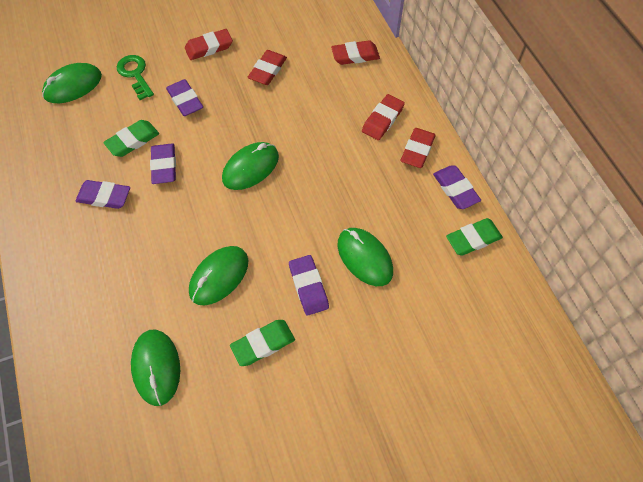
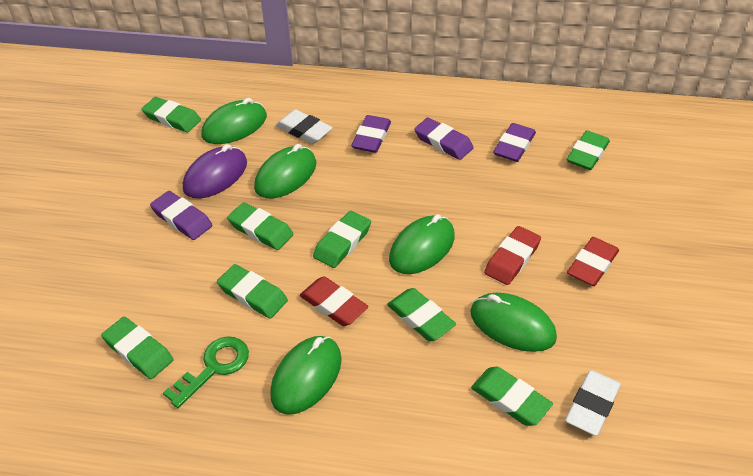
green eraser: [103,120,159,157] [230,320,295,366] [446,218,503,256] = 3 -> [101,317,173,379] [142,97,201,133] [217,264,288,319] [227,202,294,250] [313,211,371,268] [387,288,456,341] [471,367,553,426] [567,130,610,170] = 8
purple eraser: [75,180,130,209] [150,143,176,184] [166,79,203,116] [289,255,329,316] [433,166,481,209] = 5 -> [150,191,212,240] [351,115,391,153] [414,118,474,160] [493,123,536,162] = 4
purple mouse: none = 0 -> [183,144,247,198] = 1
red eraser: [185,29,233,60] [248,50,287,85] [331,40,380,65] [362,94,405,140] [401,128,436,168] = 5 -> [300,276,368,326] [484,226,541,285] [567,237,619,286] = 3
white eraser: none = 0 -> [276,109,333,144] [565,370,621,436] = 2

